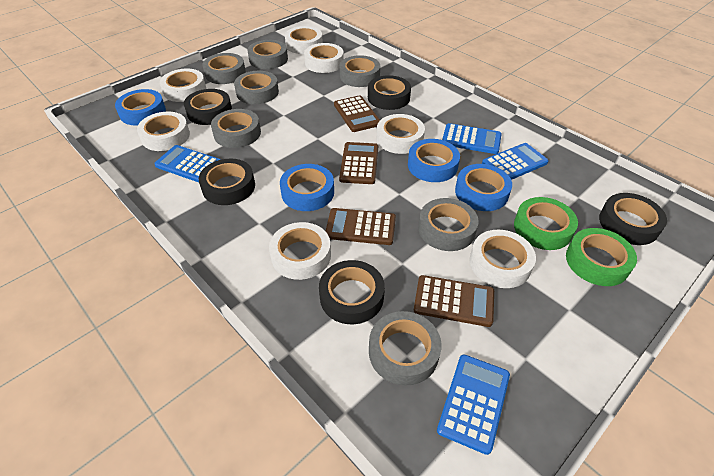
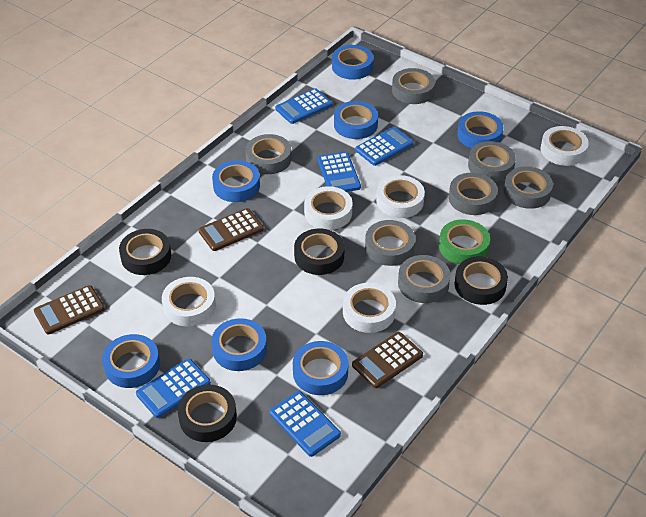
black tape: [184,89,232,125] [199,159,255,205] [319,260,385,324] [368,75,411,110] [599,193,667,245] = 5 -> [119,229,171,275] [178,385,237,442] [294,229,344,275] [454,256,508,305] = 4
blue calculator: [154,145,221,182] [437,354,510,455] [442,123,501,154] [482,143,549,180] = 4 -> [136,359,211,418] [270,391,341,457] [275,88,332,124] [317,152,361,192] [355,127,414,166] = 5
blue tape: [115,89,166,125] [280,164,334,211] [408,139,460,182] [455,164,512,211] = 4 -> [102,334,160,388] [211,318,267,371] [212,160,260,202] [293,341,349,395] [332,45,374,80] [334,101,378,139] [457,111,504,149] = 7
brown calculator: [326,208,396,245] [334,95,380,132] [339,142,378,184] [414,275,494,327] = 4 -> [34,285,105,334] [198,208,264,251] [352,332,423,388] = 3
green tape: [514,197,578,250] [566,228,637,286] = 2 -> [439,219,490,264] = 1
white tape: [137,112,190,151] [160,69,206,102] [269,222,331,280] [285,26,323,54] [304,43,344,73] [377,114,425,154] [470,230,536,288] = 7 -> [162,277,216,326] [304,186,353,230] [343,283,396,333] [376,175,425,218] [541,126,589,166] = 5

